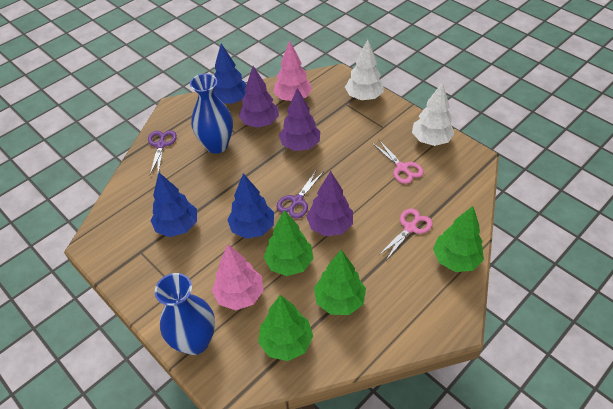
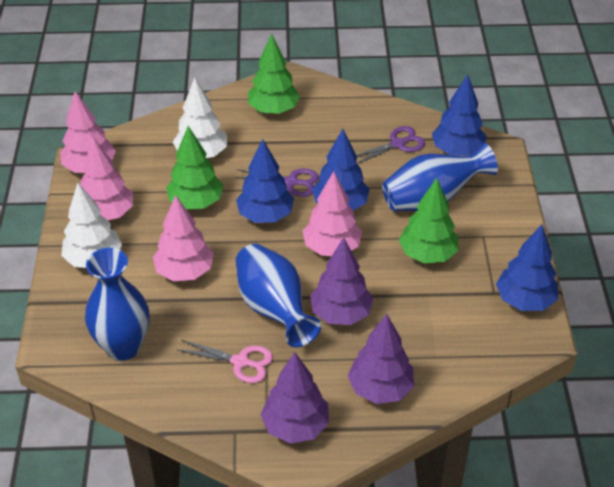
blue tree: [150,172,197,237] [213,44,246,104] [227,173,274,239] = 3 -> [236,139,294,223] [312,129,370,211] [432,74,486,156] [496,225,558,311] = 4
blue vase: [155,273,215,355] [190,74,233,154] = 2 -> [85,248,149,361] [235,244,321,347] [382,143,498,211] = 3
green tree: [258,295,313,361] [264,210,313,276] [314,250,366,315] [433,206,484,272] = 4 -> [166,126,223,209] [248,33,300,114] [399,178,459,263] = 3
pink scissors: [372,139,424,184] [378,208,433,260] = 2 -> [176,340,273,383] = 1
pink tree: [212,244,264,310] [274,40,312,101] = 2 -> [60,91,116,173] [80,138,133,220] [153,195,214,281] [303,171,362,256] = 4

